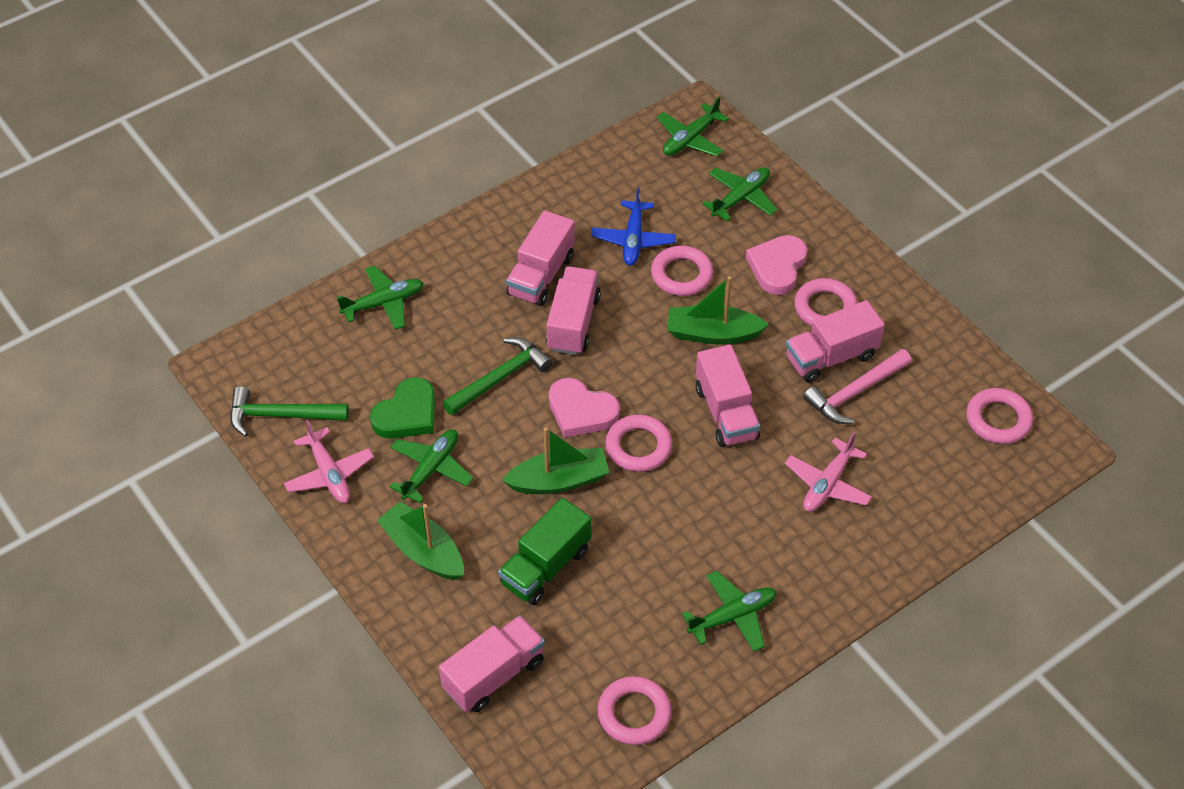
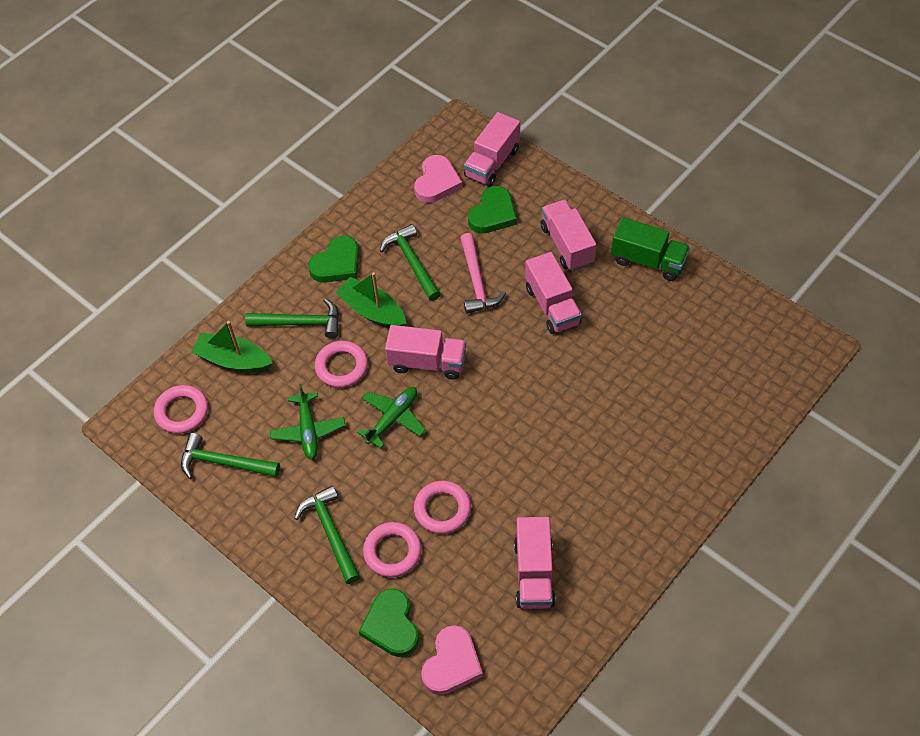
blue plane: [591,187,676,266] = 1 -> none = 0
green boat: [377,501,463,580] [502,427,609,494] [668,276,769,344] = 3 -> [191,321,273,372] [335,272,406,328] = 2
green hammer: [230,386,349,437] [443,337,553,415] = 2 -> [181,433,280,479] [245,298,339,339] [294,485,360,584] [380,224,441,301] = 4
green heart: [370,377,435,439] = 1 -> [308,236,359,283] [359,588,419,657] [468,186,517,233] = 3
green plane: [337,265,424,330] [389,429,473,503] [657,97,729,156] [682,571,776,652] [702,167,777,221] = 5 -> [270,384,345,460] [357,387,426,448] = 2
pink plane: [284,420,374,503] [785,432,872,512] = 2 -> none = 0
pink ring: [597,676,672,745] [605,414,672,472] [651,246,713,296] [794,278,857,326] [966,388,1033,444] = 5 -> [154,385,208,434] [315,341,368,388] [363,522,422,577] [414,480,471,534] = 4

